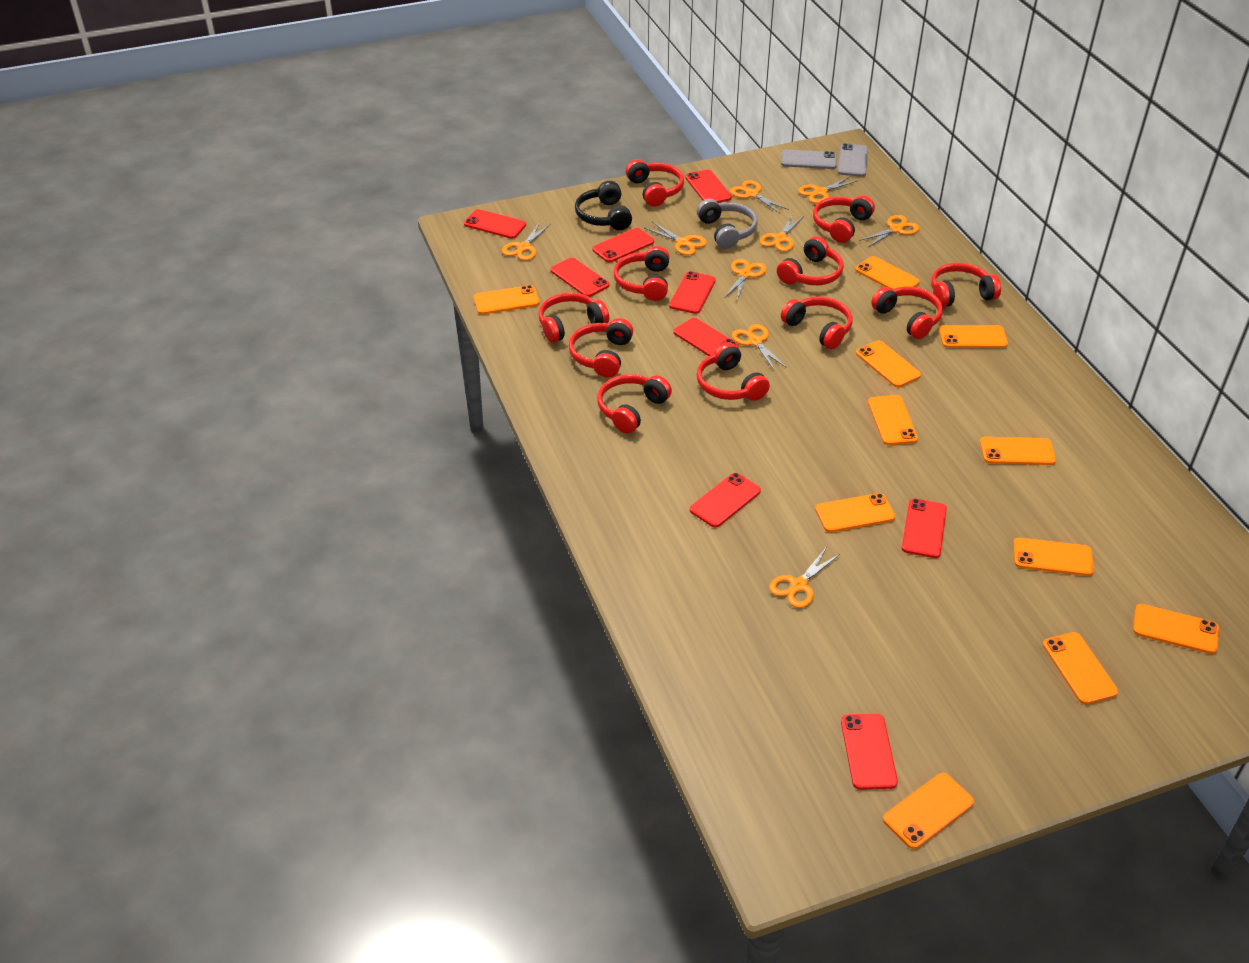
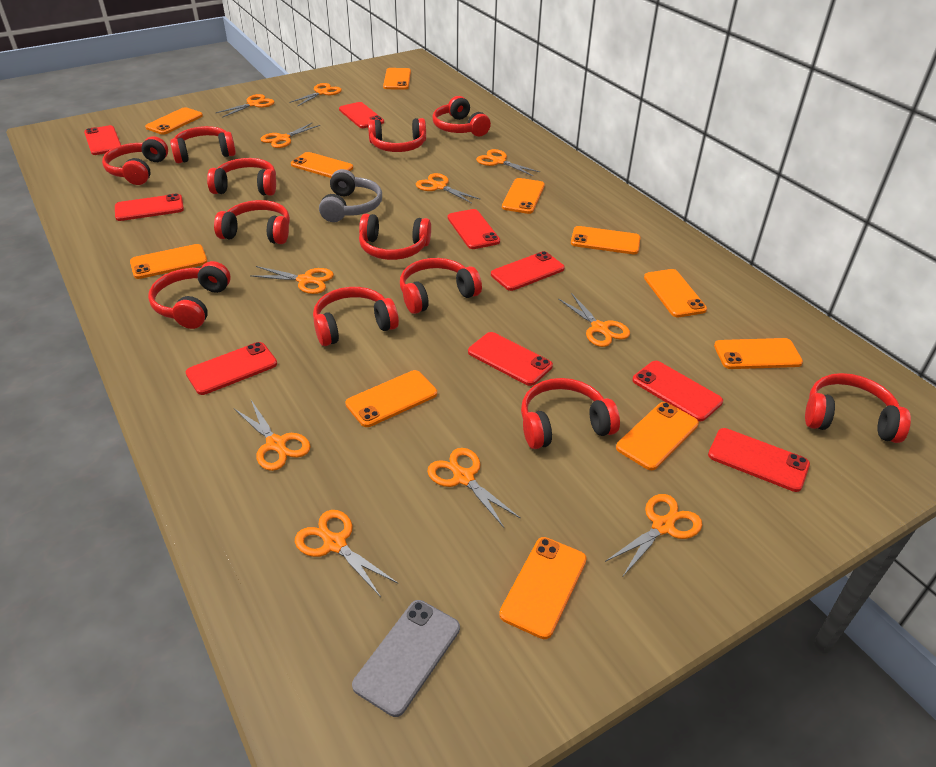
black headphones: [575,181,632,230] = 1 -> none = 0
grey phone: [781,149,837,169] [838,143,868,177] = 2 -> [352,600,460,717] = 1
orange scissors: [502,222,551,260] [645,222,707,255] [724,259,766,300] [730,180,789,213] [732,324,787,371] [760,215,804,252] [769,548,840,608] [798,176,859,204] [859,215,919,247] = 9 -> [216,94,274,118] [234,400,311,471] [250,266,334,294] [260,122,320,148] [289,83,342,107] [295,510,398,597] [416,173,481,204] [428,448,521,528] [476,149,540,176] [558,293,630,347] [605,494,702,576] = 11
red headphones: [538,292,609,343] [569,318,633,378] [597,374,672,434] [614,246,669,301] [626,159,684,207] [697,342,770,401] [777,236,844,285] [781,296,853,349] [813,195,875,243] [871,287,943,339] [931,263,1001,307] = 11 -> [102,136,168,185] [148,261,231,329] [170,126,236,163] [207,158,276,196] [214,200,290,244] [313,287,399,346] [359,214,431,260] [368,118,426,152] [400,258,482,314] [432,96,491,136] [521,378,620,449] [805,373,911,443] = 12

